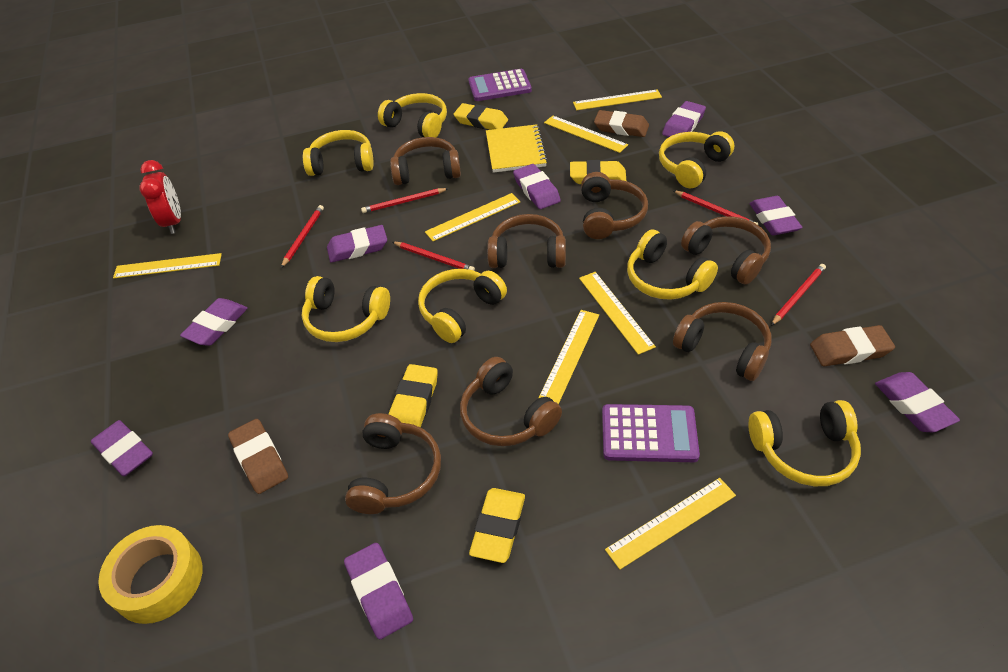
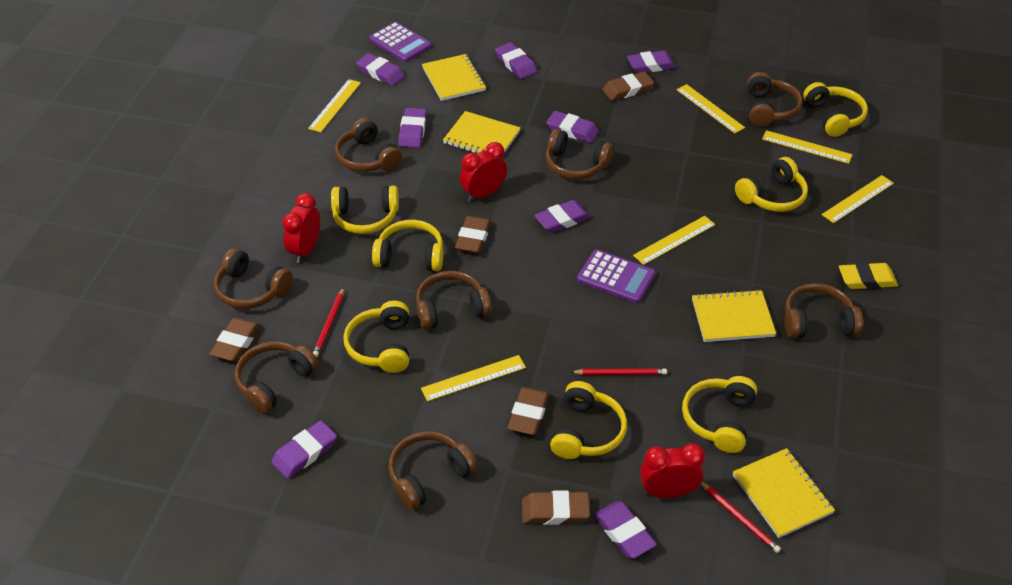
brown eraser: [228,419,288,494] [594,110,649,137] [810,325,895,366] = 3 -> [209,318,261,361] [455,216,491,253] [508,387,549,435] [522,490,590,525] [602,71,654,101] = 5
brown headphones: [345,413,441,514] [390,137,461,185] [460,357,562,446] [487,214,566,268] [581,172,648,239] [673,302,771,381] [681,216,771,285] = 7 -> [214,248,293,309] [235,341,319,414] [335,118,402,172] [388,431,478,510] [416,271,492,330] [546,129,613,179] [747,72,803,127] [785,283,863,338] = 8
red clock: [140,160,181,234] = 1 -> [282,193,320,263] [460,142,507,202] [640,443,705,498] = 3
red pencil: [281,205,324,268] [361,188,449,213] [393,242,475,271] [673,190,758,225] [771,264,826,326] = 5 -> [313,288,344,357] [571,368,667,375] [701,482,781,553] = 3
yellow eraser: [389,364,438,428] [454,103,508,130] [469,488,525,563] [570,160,626,184] = 4 -> [839,262,898,289] = 1
yellow notebook: [486,124,548,173] = 1 -> [422,54,486,101] [443,111,520,153] [692,289,776,342] [733,448,835,538] = 4
yellow ruler: [113,253,222,278] [425,193,521,241] [539,310,599,404] [544,116,628,153] [573,89,662,110] [579,272,656,355] [605,478,736,570] = 7 -> [308,79,361,132] [421,355,526,401] [633,216,715,265] [676,84,745,133] [762,130,853,164] [822,175,894,223] = 6
yellow tape: [98,525,203,624] = 1 -> none = 0

